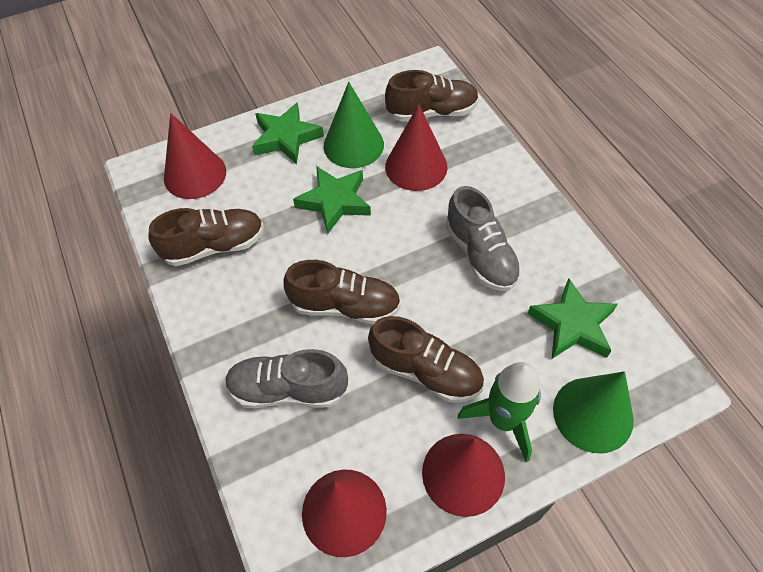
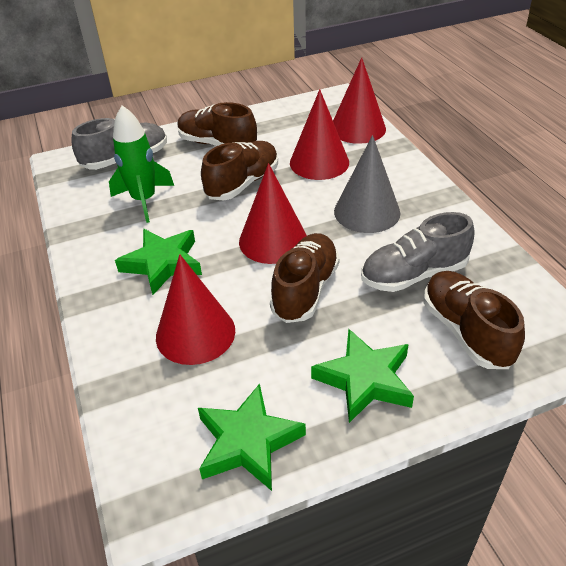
green cone: [324,82,384,168] [553,371,634,453] = 2 -> none = 0
grey cone: none = 0 -> [334,135,400,233] = 1

